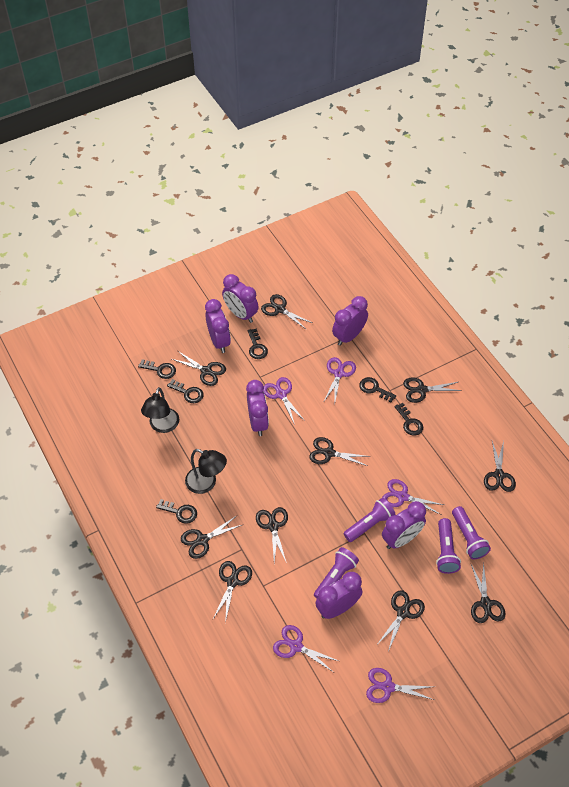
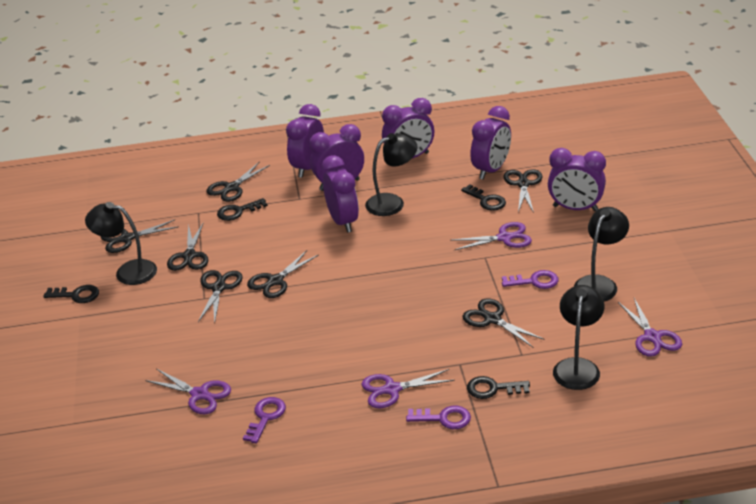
black key: [138,359,176,379] [156,499,197,524] [167,379,204,403] [248,329,268,359] [359,377,396,402] [394,403,423,436] = 6 -> [43,285,99,303] [217,198,268,221] [461,184,506,211] [467,376,530,399] = 4
black lamp: [141,387,179,433] [185,449,227,494] = 2 -> [85,202,157,285] [365,133,417,216] [553,285,604,390] [574,207,629,302] = 4
black scissors: [172,351,226,386] [181,516,242,559] [213,561,252,623] [256,507,288,563] [261,294,312,330] [309,437,371,466] [378,590,425,652] [403,377,462,403] [471,561,506,623] [484,441,516,492] = 10 -> [101,220,179,253] [167,224,208,271] [198,270,243,323] [206,161,270,202] [247,250,318,298] [463,299,545,347] [503,169,542,213] = 7
purple flashlight: [314,547,359,598] [343,498,396,542] [436,518,461,574] [452,506,491,560] = 4 -> none = 0
purple key: none = 0 -> [243,397,286,444] [406,406,471,429] [502,270,559,289] = 3
purple scissors: [263,377,305,425] [273,625,339,672] [324,357,356,406] [366,668,434,703] [382,479,444,515] = 5 -> [145,368,231,414] [361,369,455,408] [452,222,532,250] [618,298,682,357] = 4

